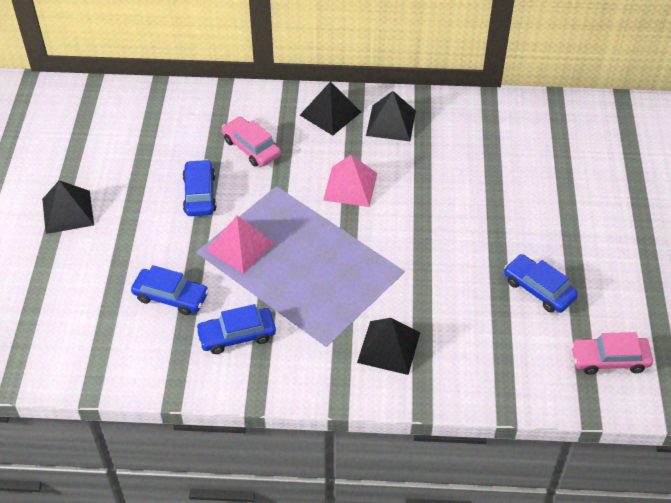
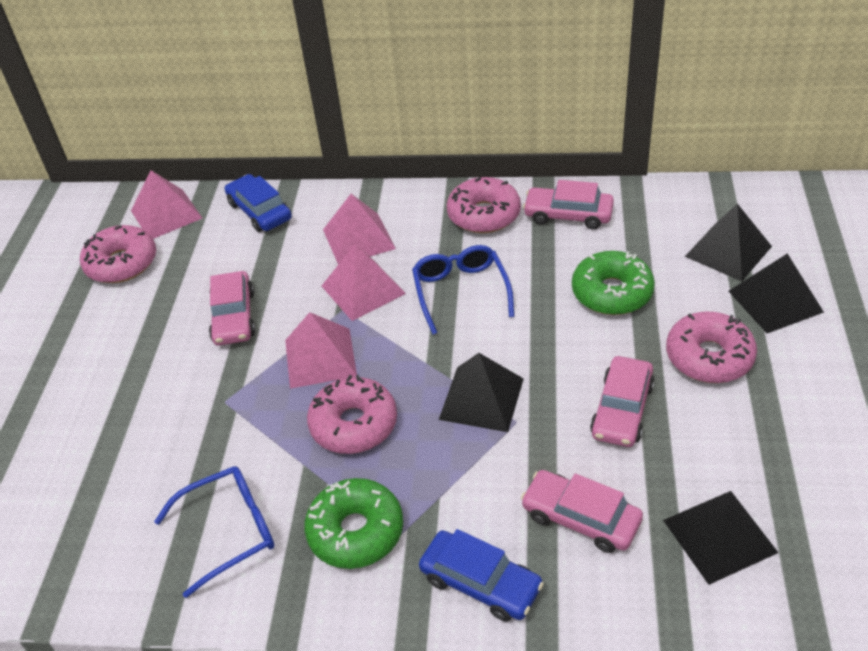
blue car: [131,265,209,315] [182,159,216,216] [196,304,276,354] [504,254,578,313] = 4 -> [225,174,292,232] [419,529,544,622] = 2
blue glasses: none = 0 -> [154,466,274,598] [412,245,514,335] = 2
green donut: none = 0 -> [304,478,403,569] [572,251,655,315] = 2
pink car: [222,117,281,167] [571,332,653,375] = 2 -> [209,271,255,346] [521,470,643,553] [523,180,614,229] [590,356,655,447] = 4
pink donut: none = 0 -> [80,225,156,283] [307,375,397,454] [447,177,521,233] [666,312,757,383] = 4
pink pyramid: [206,215,274,273] [323,155,377,207] = 2 -> [131,170,203,239] [285,312,357,389] [322,244,406,321] [323,194,396,264] = 4

